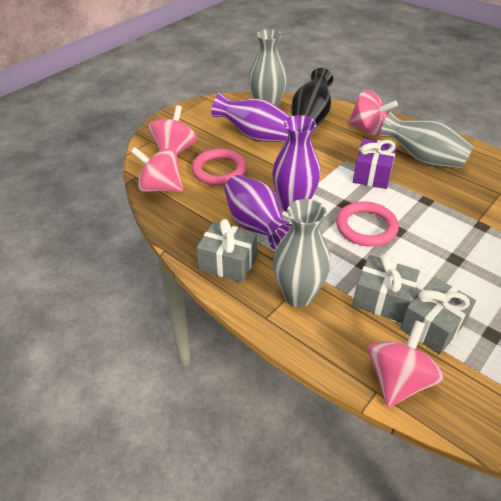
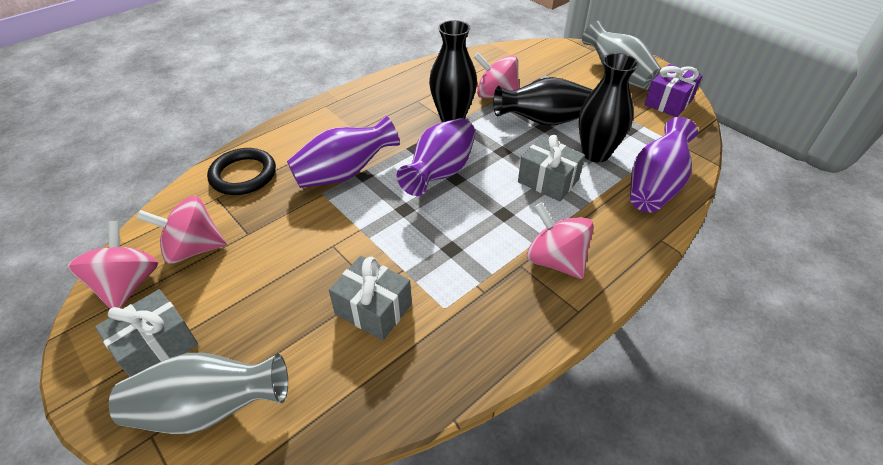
black ring: none = 0 -> [207,148,276,195] = 1
black vase: [291,68,333,127] = 1 -> [429,20,477,122] [493,77,593,126] [579,53,639,162] = 3
grey vase: [249,29,287,107] [273,199,331,307] [379,112,474,169] = 3 -> [109,353,288,434] [582,21,661,90] = 2
pink ring: [192,149,247,186] [336,201,399,247] = 2 -> none = 0

